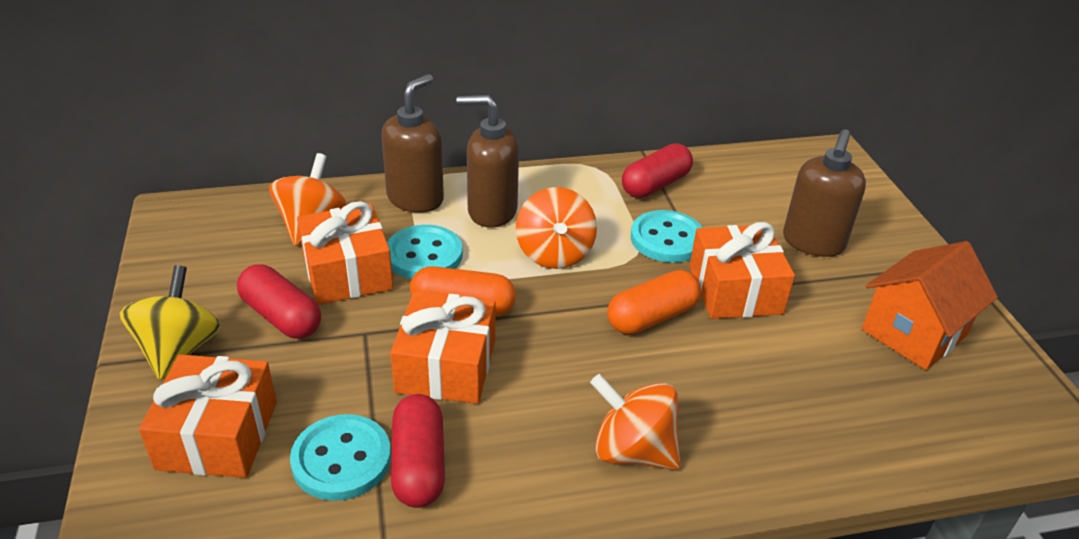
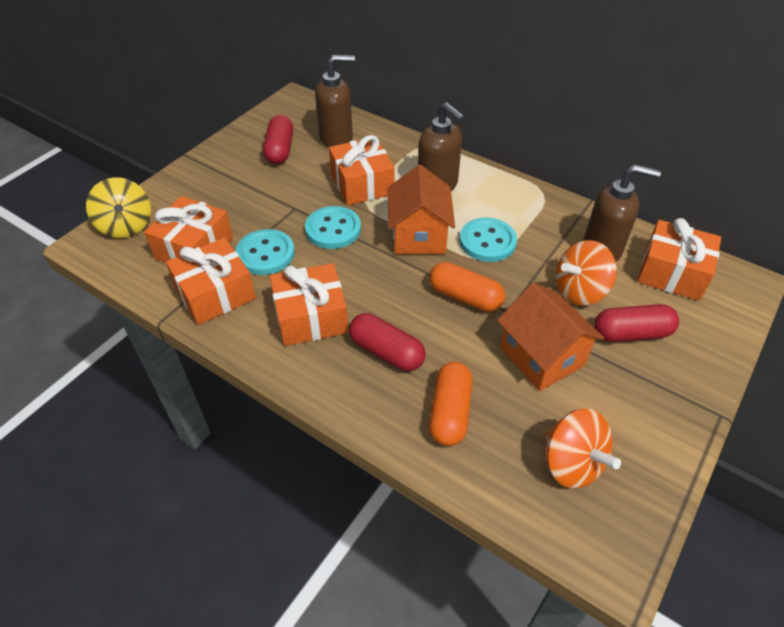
orange gift: [139,354,277,478] [297,201,393,305] [390,291,495,404] [689,222,795,319] = 4 -> [144,196,233,263] [166,238,256,325] [270,263,349,346] [329,135,395,206] [637,218,721,301] = 5
orange house: [862,241,998,370] = 1 -> [387,165,455,254] [497,283,604,391] = 2
orange spinning top: [269,153,348,246] [516,187,597,269] [590,374,681,470] = 3 -> [545,409,621,488] [556,240,617,306] = 2

